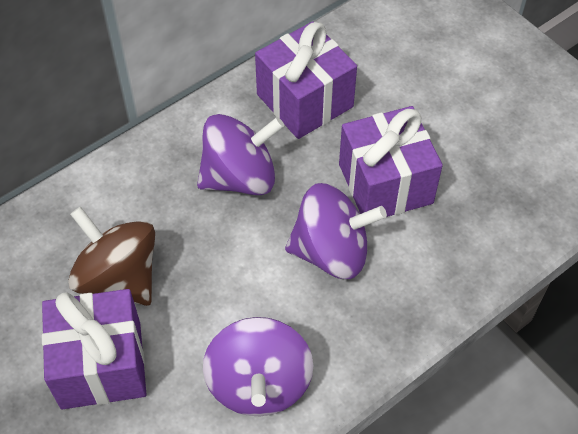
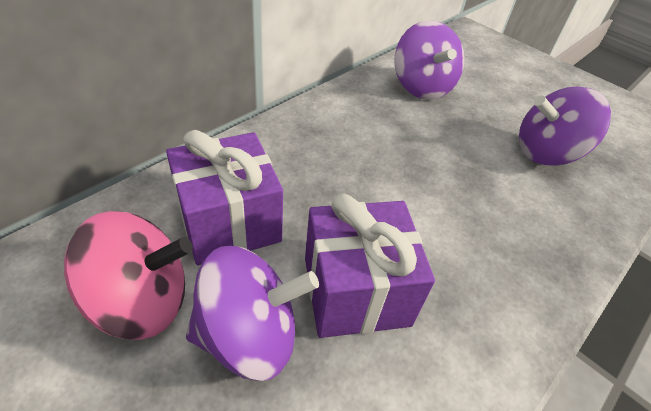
brown spinning top: [68,206,155,306] = 1 -> none = 0
pink spinning top: none = 0 -> [64,211,193,339] = 1
purple gift: [42,289,147,409] [255,22,357,139] [339,106,443,217] = 3 -> [166,130,283,265] [305,194,435,338] = 2

